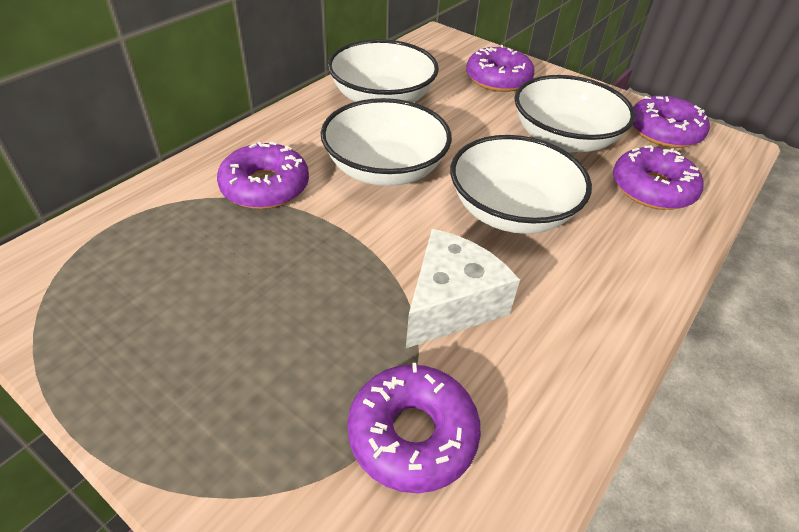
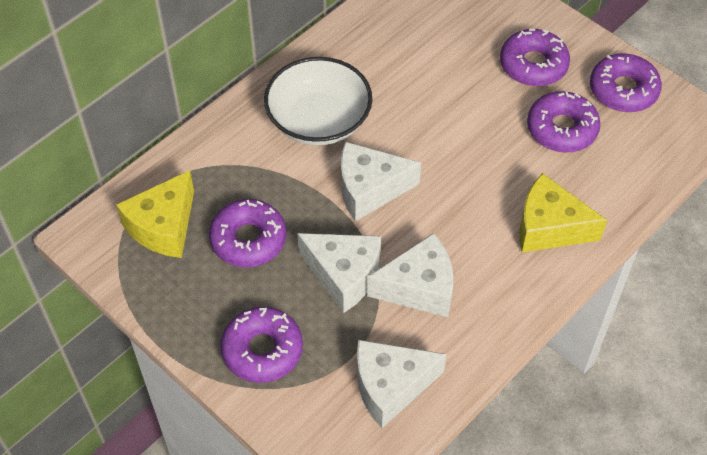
white bowl: [321,98,452,186] [327,39,439,102] [450,135,592,234] [514,75,635,152] = 4 -> [264,57,372,146] = 1
white cheese: [406,229,520,348] = 1 -> [297,233,381,313] [341,142,421,221] [357,340,447,428] [367,233,454,317] = 4
yellow cheese: none = 0 -> [116,170,194,258] [519,173,607,252] = 2

